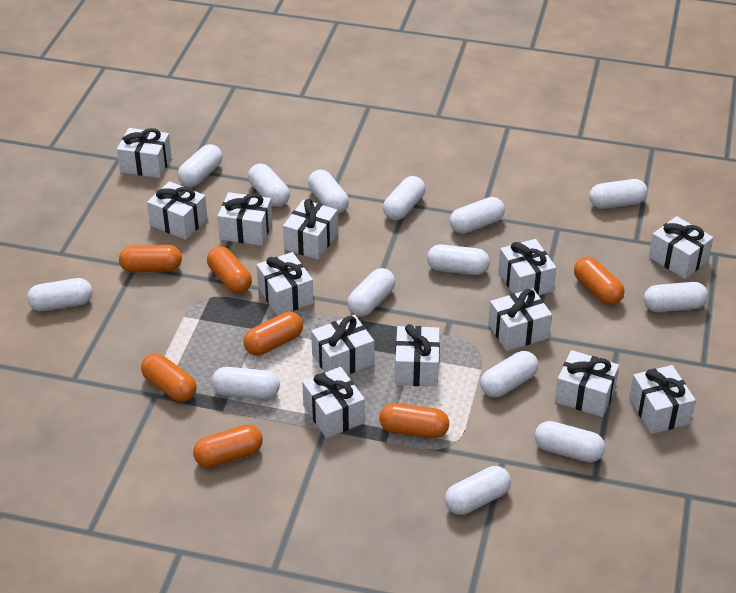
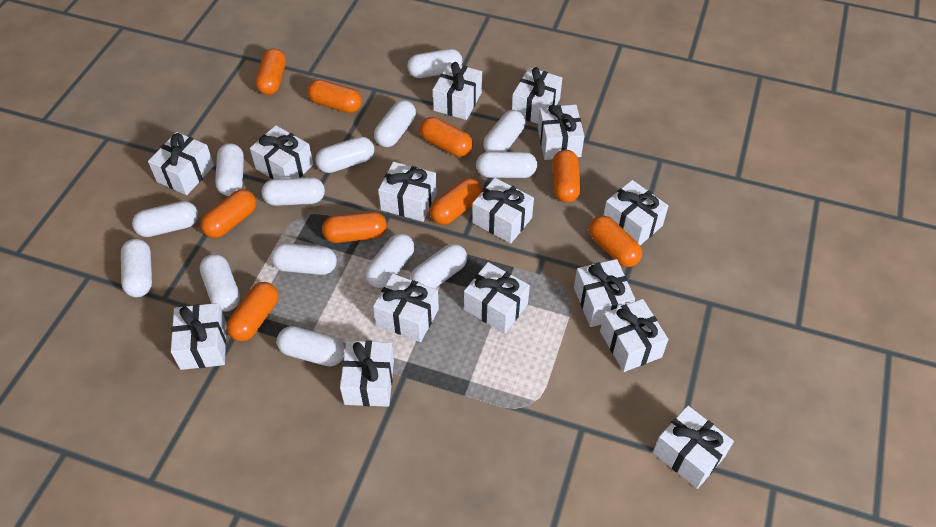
orange capsule: [119,245,182,273] [141,354,197,402] [193,424,263,468] [207,246,252,294] [243,311,303,356] [379,403,449,438] [574,257,624,305] = 7 -> [201,189,256,238] [226,282,279,341] [255,48,286,95] [308,79,362,113] [322,211,387,243] [420,117,473,157] [430,178,482,225] [552,149,581,203] [589,215,642,267] = 9
white gift: [117,128,171,178] [147,181,208,240] [218,192,272,246] [257,252,314,316] [283,199,338,260] [302,367,365,438] [311,315,374,375] [395,324,440,387] [488,288,552,351] [498,239,556,295] [555,350,619,417] [629,365,696,434] [649,216,713,279] = 13 -> [148,132,214,195] [171,303,226,370] [250,125,313,179] [340,341,394,407] [373,274,439,342] [378,162,437,222] [433,62,482,120] [464,262,530,333] [472,178,534,243] [512,67,562,124] [538,104,584,160] [574,259,635,327] [600,299,669,372] [604,180,668,245] [653,406,734,489] = 15

